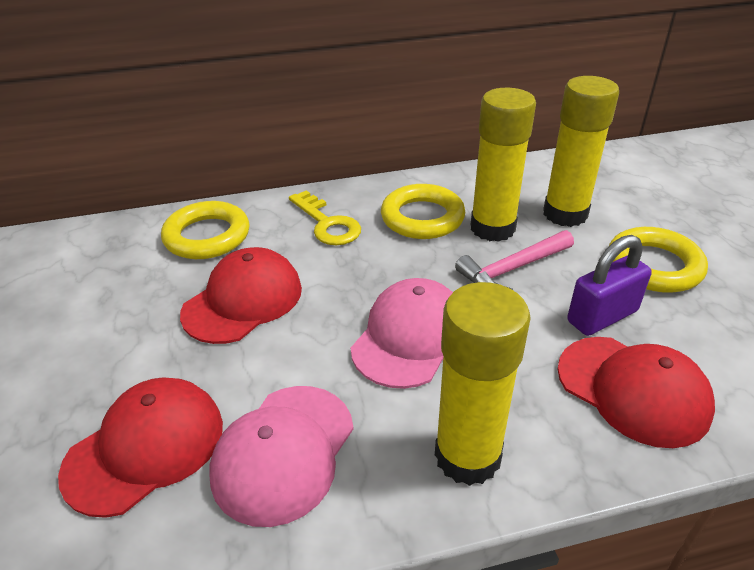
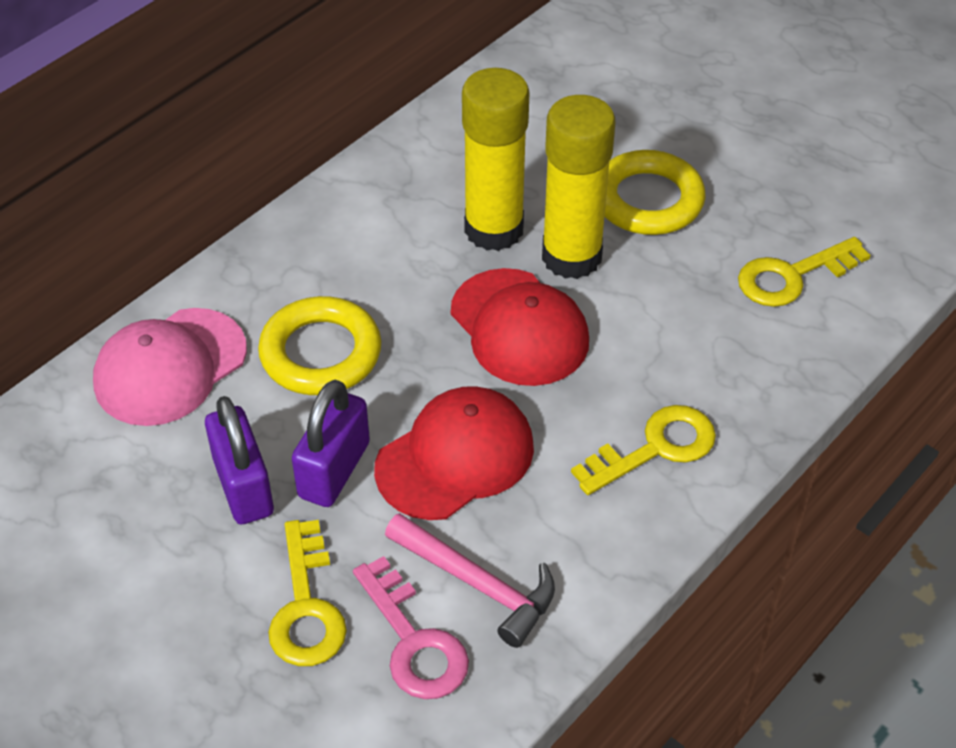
pink cap: [209,386,353,527] [351,278,453,389] = 2 -> [93,308,247,426] = 1
pink key: none = 0 -> [353,556,469,699] = 1
purple padlock: [567,235,652,336] = 1 -> [205,396,274,524] [292,380,370,507] = 2
red cap: [58,377,223,518] [180,247,302,344] [558,337,715,448] = 3 -> [374,386,534,520] [451,268,589,386] = 2
yellow glue stick: [435,282,531,486] [471,88,536,242] [543,76,619,227] = 3 -> [462,68,530,251] [542,95,616,279] = 2
yellow key: [289,190,361,245] = 1 -> [268,520,347,666] [571,405,716,495] [738,237,871,307] = 3
yellow ring: [161,201,250,259] [381,184,465,239] [609,227,708,293] = 3 -> [258,296,381,395] [604,150,706,235] = 2

